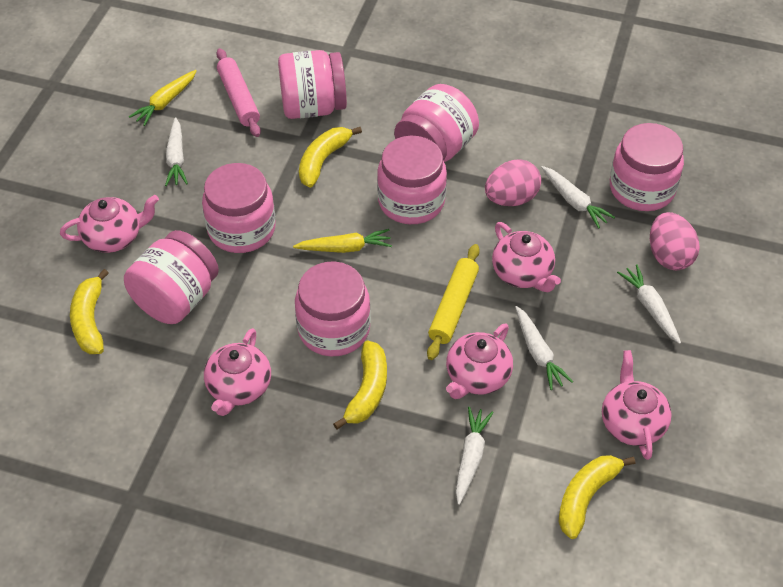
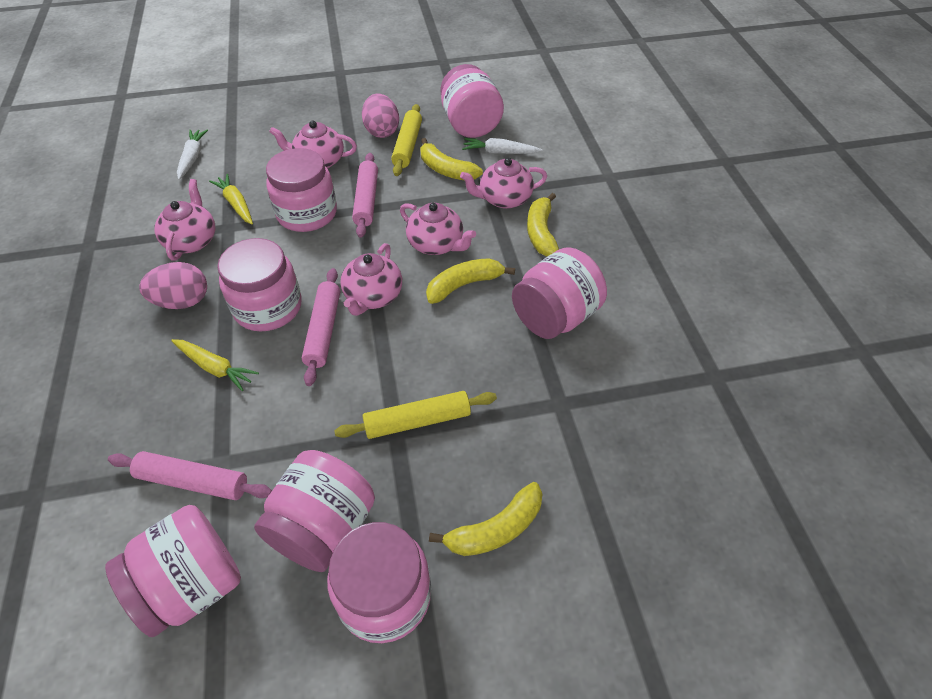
pink rolling pin: [216,48,261,137] = 1 -> [108,451,272,500] [302,268,340,386] [352,153,378,238] = 3
white carrot: [165,117,188,186] [456,407,494,505] [515,306,573,390] [541,166,615,229] [617,264,681,344] = 5 -> [177,130,208,180] [462,138,542,154] = 2
yellow rolling pin: [427,244,480,360] = 1 -> [334,391,497,439] [391,104,422,176] = 2

